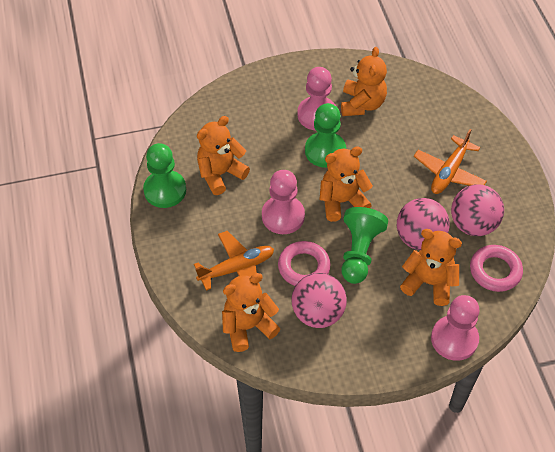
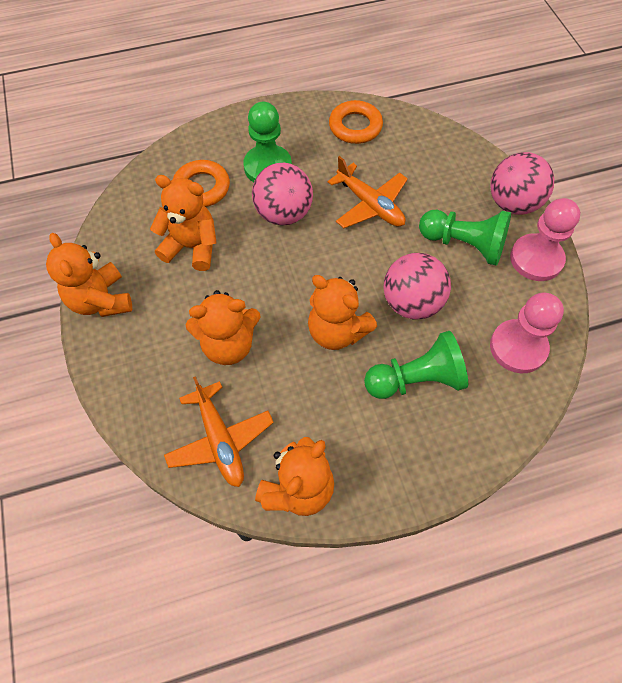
orange ring: none = 0 -> [173,160,230,207] [329,100,383,144] = 2
pink pawn: [262,170,305,234] [297,67,336,130] [431,295,480,361] = 3 -> [490,293,564,373] [510,198,580,281] = 2
pink ring: [278,241,330,286] [470,245,523,292] = 2 -> none = 0

